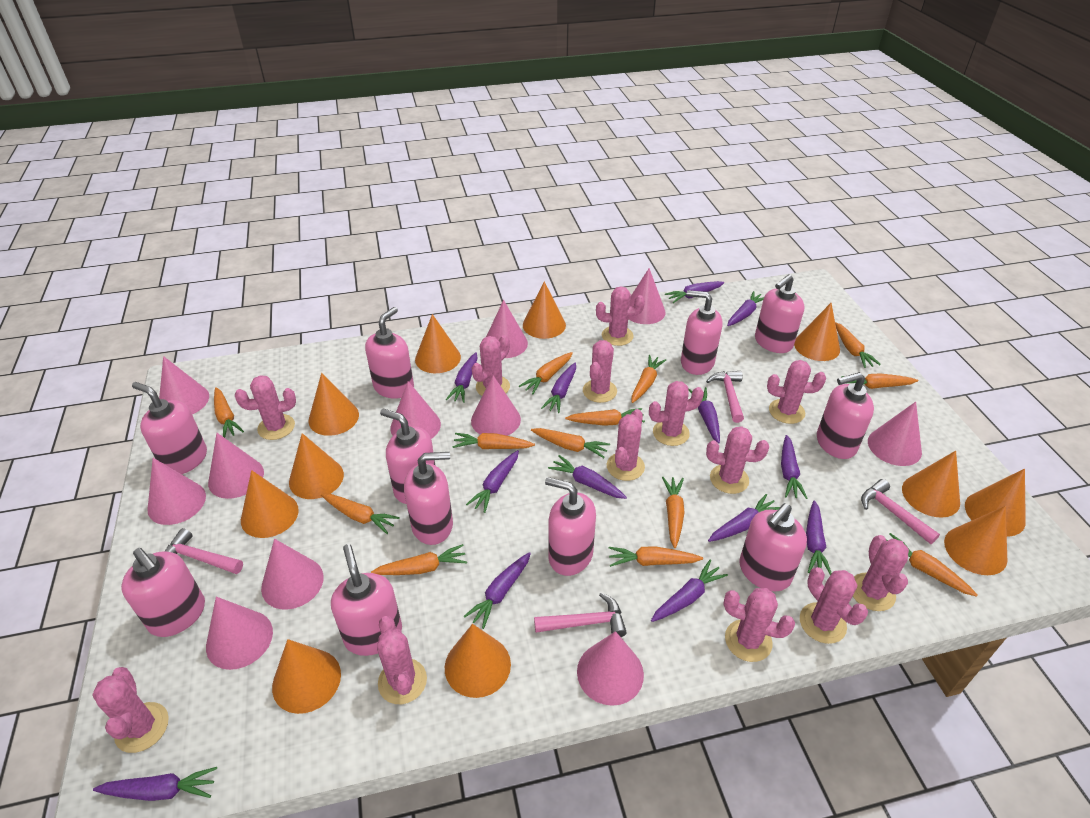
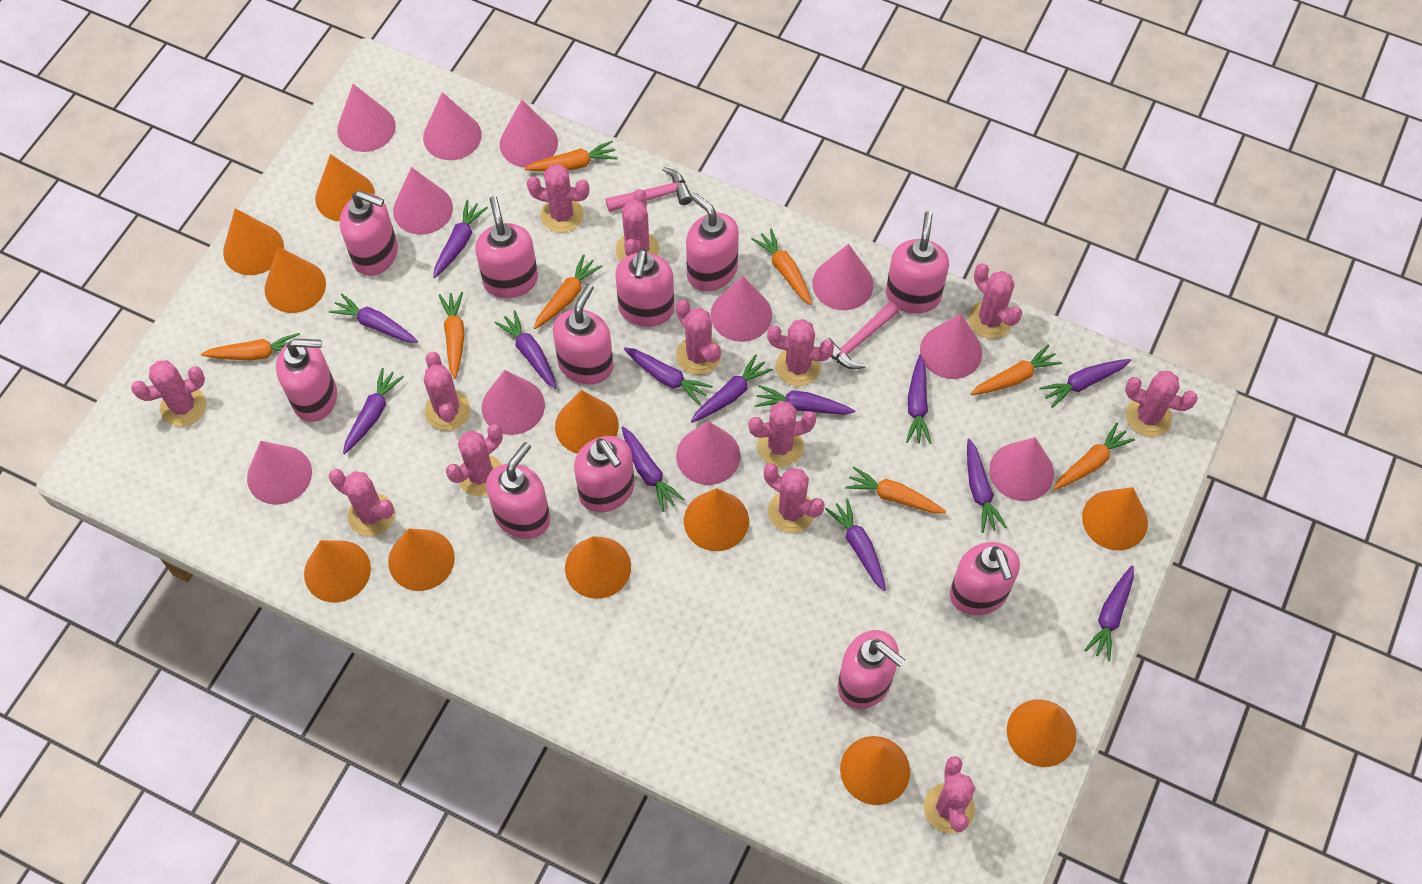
orange carrot: [214,387,244,438] [321,494,400,534] [371,544,467,575] [452,433,535,449] [519,352,573,394] [531,428,610,458] [565,408,645,426] [608,547,703,567] [632,355,666,403] [662,477,685,548] [835,322,881,368] [841,373,918,389] [887,533,978,597] = 13 -> [201,333,300,360] [439,292,465,379] [524,141,618,171] [534,255,603,329] [752,228,812,305] [845,466,946,513] [970,344,1062,395] [1053,423,1135,490] = 8
pink hammer: [164,528,243,574] [534,593,627,637] [706,371,744,423] [861,479,940,544] = 4 -> [605,167,692,212] [826,302,899,369] = 2

